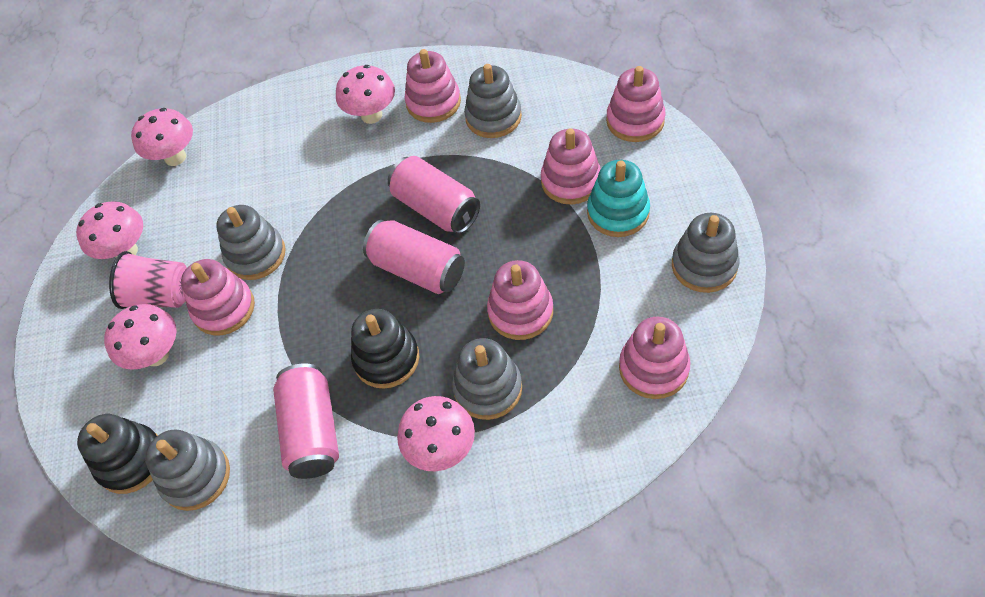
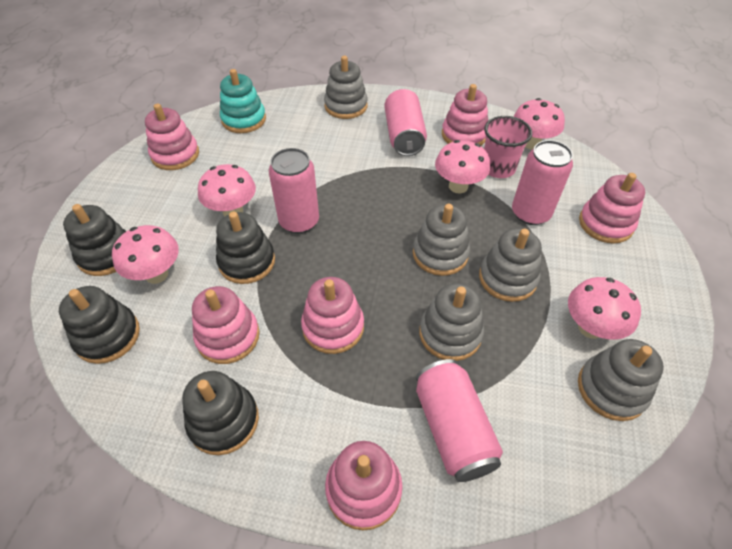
black stacking toy: [77,414,158,494] [351,309,419,389] = 2 -> [59,286,140,364] [63,204,126,276] [182,371,259,455] [216,212,275,284] = 4
pink can: [273,363,339,479] [363,220,465,294] [388,156,480,234] = 3 -> [269,148,319,233] [385,89,427,156] [416,359,503,482] [512,140,573,225] = 4

